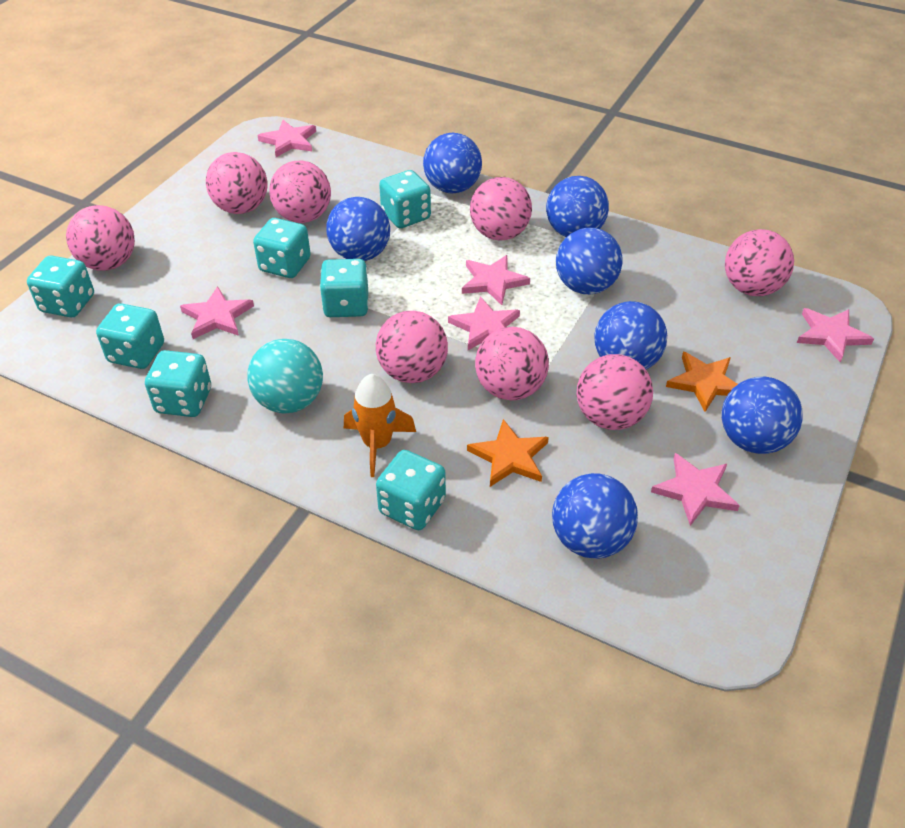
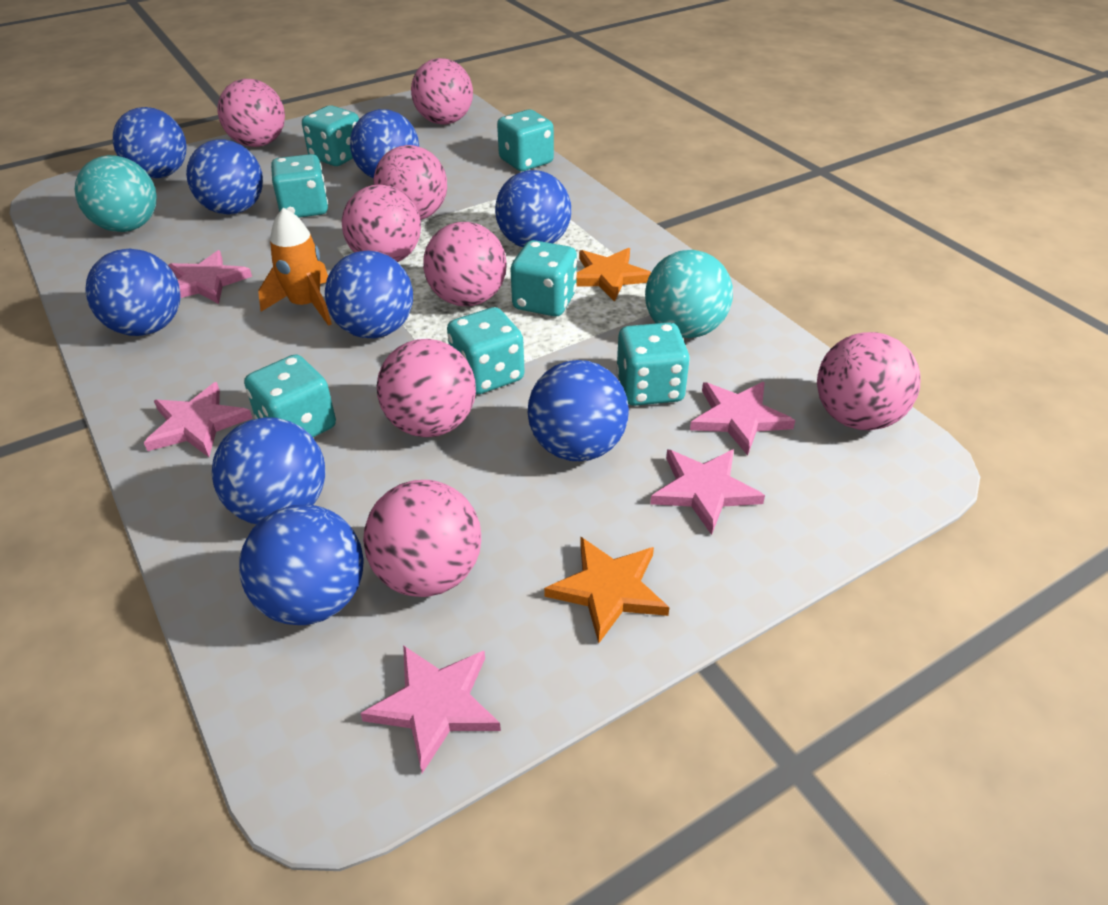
blue ball: [326,197,390,261] [423,133,482,194] [546,176,609,237] [552,473,638,559] [556,228,623,294] [595,301,667,369] [722,377,803,454] = 7 -> [85,249,181,336] [113,107,187,179] [186,139,263,215] [212,417,326,524] [239,505,364,625] [325,250,413,338] [350,109,419,179] [495,170,571,247] [528,360,629,461] = 9
pink star: [180,286,254,339] [257,120,316,157] [448,296,520,350] [462,255,530,305] [651,453,740,526] [797,308,874,362] = 6 -> [144,382,252,457] [168,250,252,304] [360,645,501,773] [650,449,765,535] [690,382,795,456] = 5
turquoise ball: [247,339,323,413] = 1 -> [75,155,157,232] [645,250,733,338] = 2

